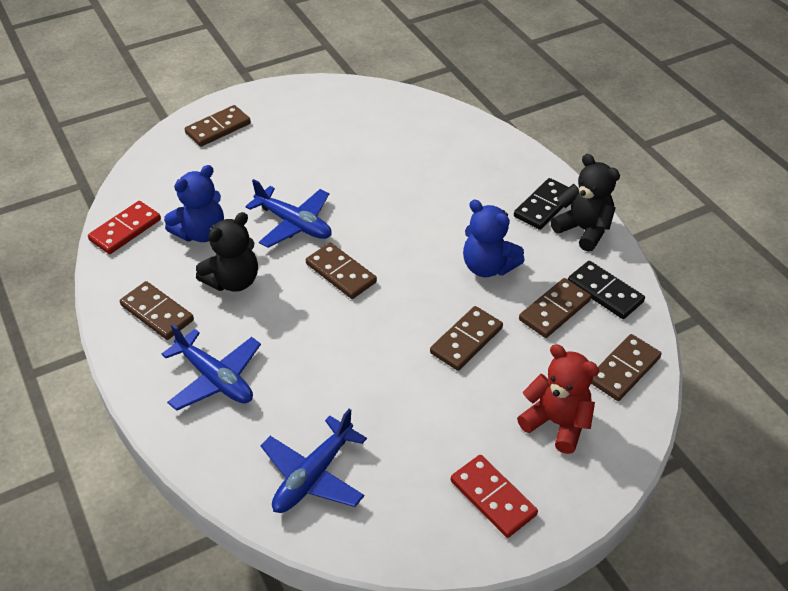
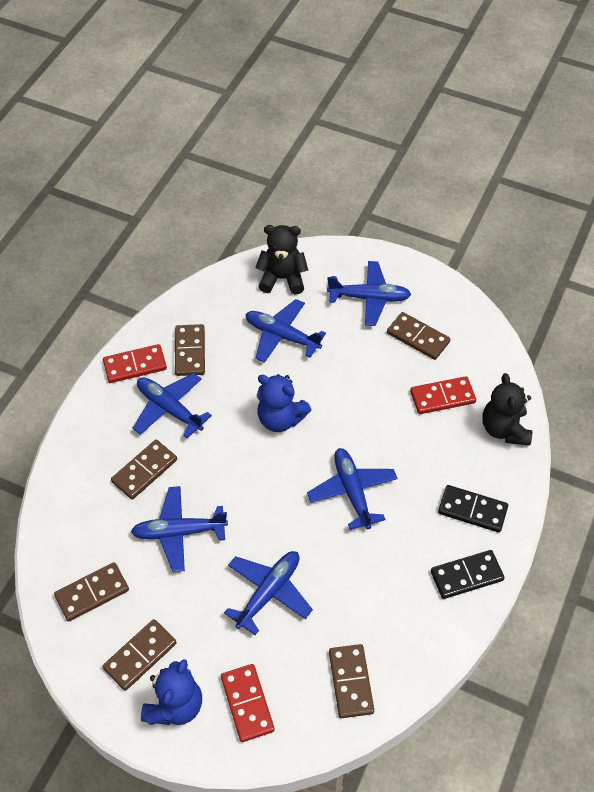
blue plane: [162,324,261,411] [245,179,332,248] [261,409,367,513] = 3 -> [131,486,228,572] [133,373,212,439] [224,551,313,635] [245,299,326,363] [307,448,398,530] [327,261,411,326] = 6
red domino: [88,201,161,254] [451,455,538,538] = 2 -> [103,344,167,383] [221,664,275,742] [410,376,476,414] = 3
red teddy bear: [517,344,599,454] = 1 -> none = 0

